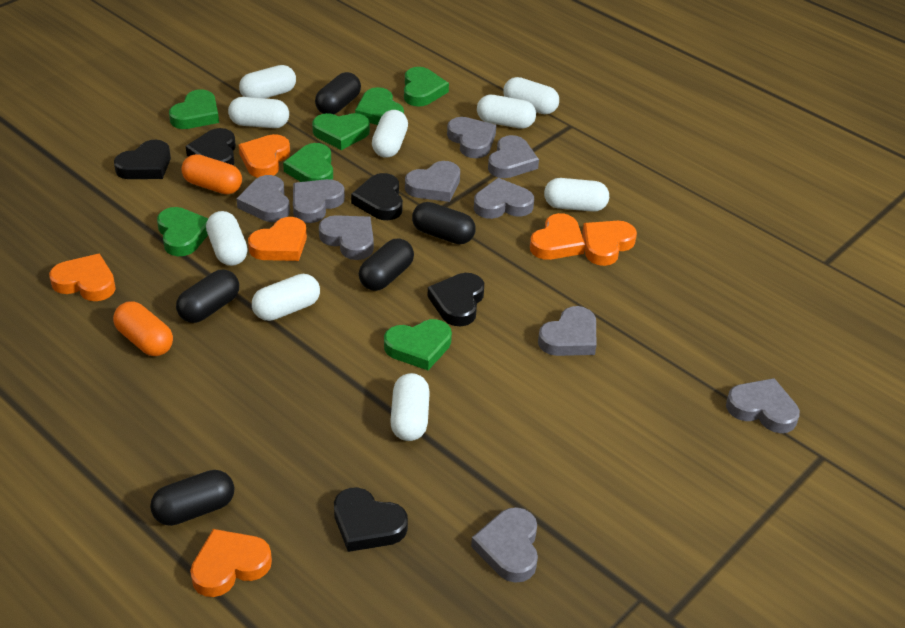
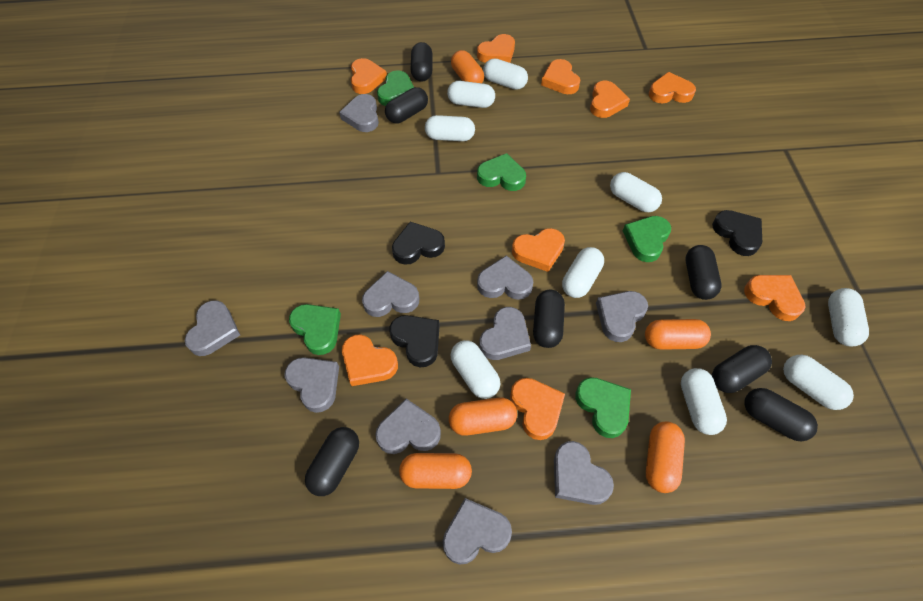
black capsule: [150,470,235,526] [176,270,239,323] [315,72,361,114] [359,239,414,291] [412,202,476,244] = 5 -> [305,427,359,496] [385,87,428,123] [411,42,433,82] [533,290,565,348] [686,245,722,300] [712,345,772,393] [744,388,818,441] = 7
black heart: [114,140,171,179] [186,128,236,166] [334,487,408,552] [351,173,403,220] [427,273,484,326] = 5 -> [390,315,440,367] [392,222,445,265] [712,210,762,256] = 3
green heart: [157,207,208,256] [169,89,219,129] [283,143,333,182] [312,113,370,150] [355,87,404,125] [384,319,452,370] [404,67,449,107] = 7 -> [289,304,341,355] [377,70,414,106] [477,153,526,191] [575,377,631,438] [623,216,671,262] = 5
orange capsule: [113,301,173,356] [181,154,242,194] = 2 -> [399,453,472,489] [449,397,517,436] [451,50,484,83] [645,319,711,350] [646,421,685,493] = 5
orange heart: [49,254,116,301] [190,529,272,597] [239,134,290,178] [248,217,307,261] [530,213,585,260] [582,221,637,266] = 6 -> [342,334,398,386] [351,58,387,94] [477,34,515,63] [510,378,565,440] [512,228,565,272] [541,59,580,94] [590,81,630,118] [649,72,696,103] [744,275,806,321] = 9

